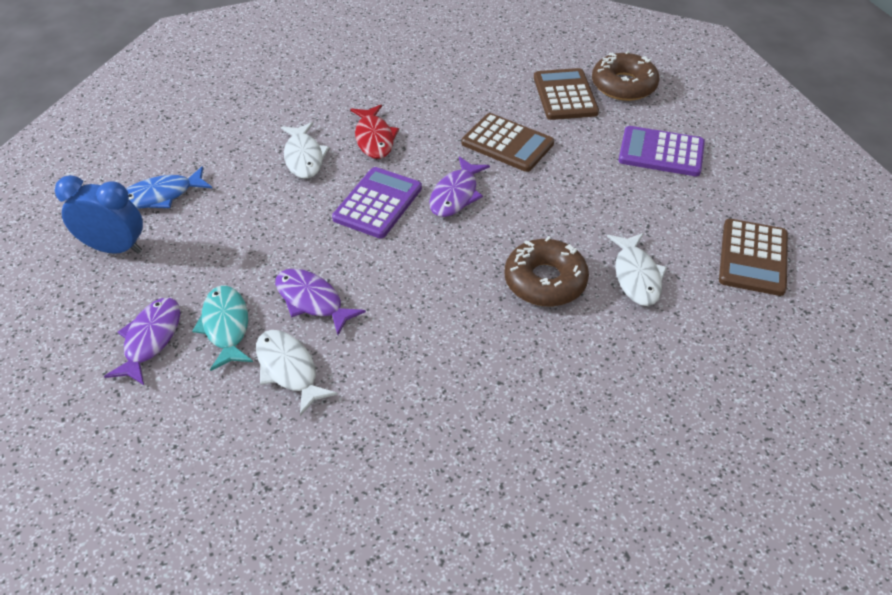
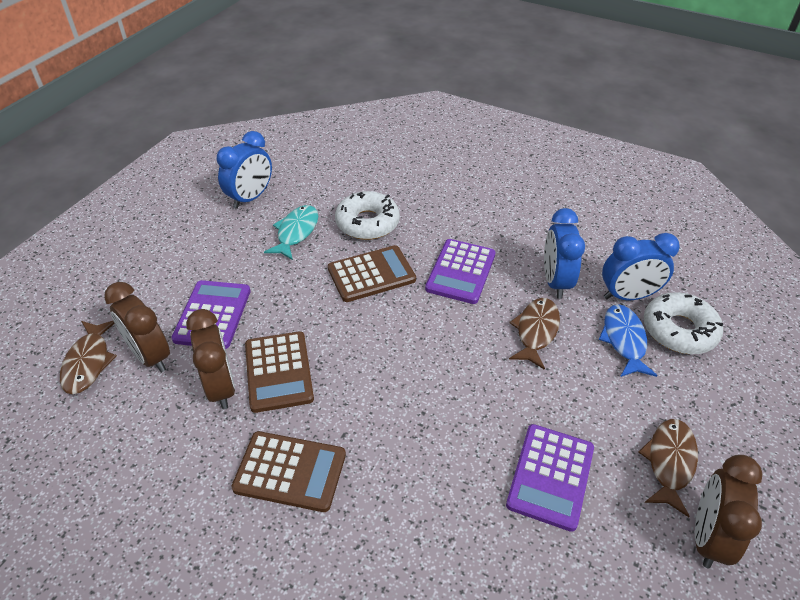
blue clock: [55,175,143,254] = 1 -> [217,131,272,209] [544,208,585,299] [602,233,680,300] = 3
brown clock: none = 0 -> [104,282,170,372] [186,309,235,409] [695,455,762,568] = 3
brown donut: [505,236,589,306] [592,51,660,101] = 2 -> none = 0
brown fish: none = 0 -> [60,321,117,394] [509,298,560,370] [638,419,698,517] = 3
purple calculator: [332,167,422,239] [618,126,705,176] = 2 -> [171,280,251,349] [425,239,496,304] [506,424,594,532] = 3
purple fish: [104,298,180,385] [275,268,366,335] [429,156,490,217] = 3 -> none = 0
red fish: [350,105,399,159] = 1 -> none = 0
white donut: none = 0 -> [335,191,400,240] [644,292,723,354] = 2
white fish: [256,330,338,416] [281,122,330,179] [607,233,667,306] = 3 -> none = 0

